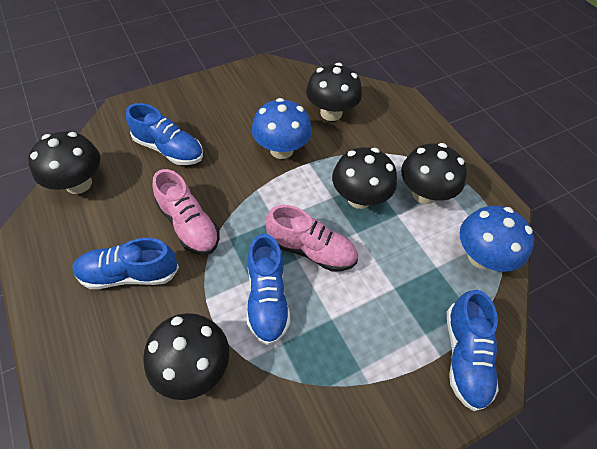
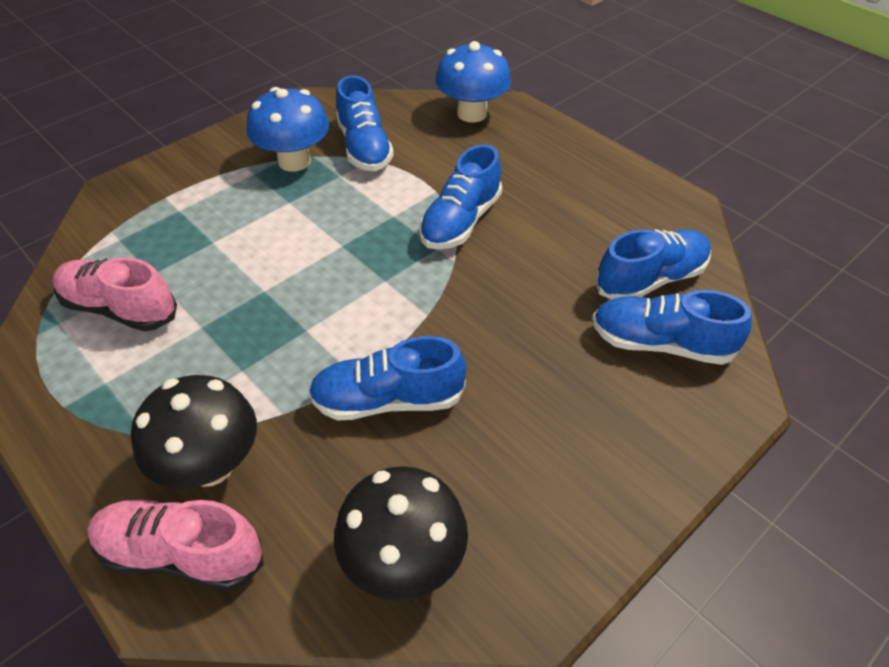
black mushroom: [28,131,100,194] [143,313,229,400] [306,63,362,121] [332,147,397,209] [401,143,467,204] = 5 -> [131,375,257,488] [334,466,468,601] = 2
blue shoe: [72,238,179,289] [126,103,203,165] [247,234,290,345] [447,290,499,411] = 4 -> [308,336,466,420] [336,75,394,171] [419,144,502,250] [592,290,752,365] [595,229,711,300] = 5

